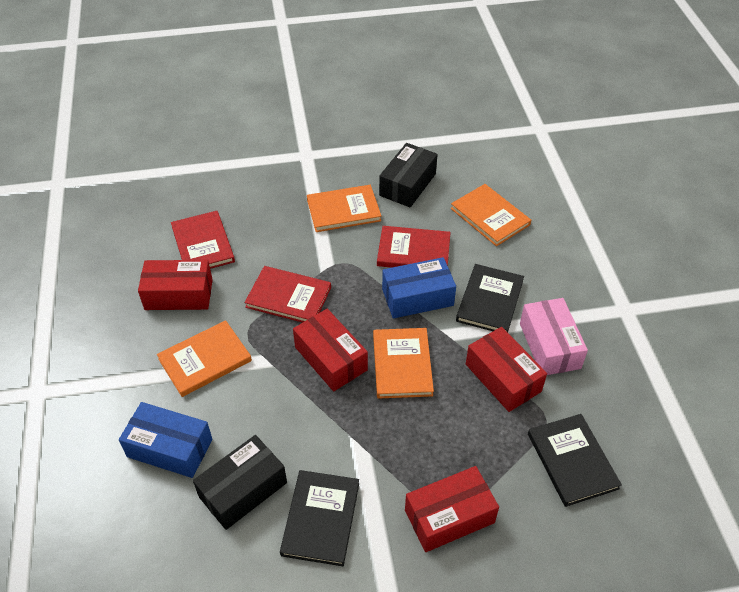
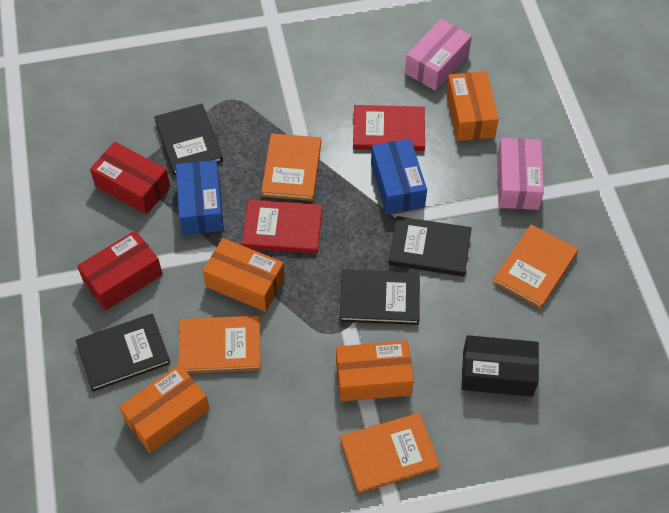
black book: [280,470,359,566] [456,264,524,332] [528,414,622,507] = 3 -> [76,314,171,391] [154,104,223,175] [340,269,420,325] [388,216,472,277] = 4
black box: [193,435,287,530] [379,143,438,208] = 2 -> [461,335,539,397] = 1
orange box: none = 0 -> [119,364,210,453] [203,238,285,312] [336,341,414,402] [446,71,499,141] = 4
pink box: [520,298,588,375] = 1 -> [405,19,472,91] [497,138,544,210] = 2
red book: [171,211,235,269] [244,266,331,323] [377,226,451,268] = 3 -> [242,200,322,254] [353,105,425,151] = 2
red box: [138,260,213,310] [293,309,368,392] [405,466,499,552] [466,327,547,412] = 4 -> [77,230,163,311] [90,142,170,215] = 2

